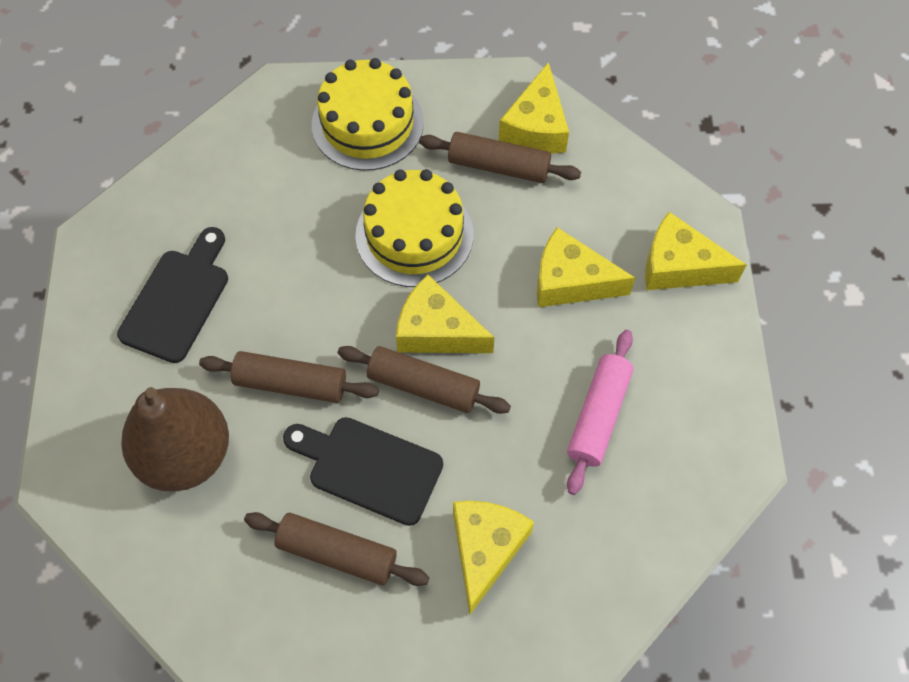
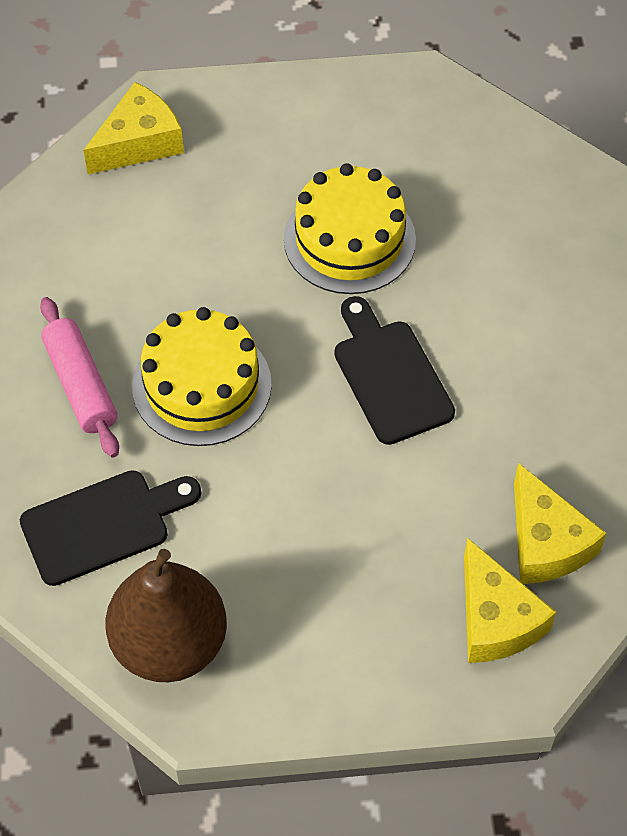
brown rolling pin: [199,351,379,403] [244,512,429,586] [338,346,511,414] [419,132,581,183] = 4 -> none = 0
yellow cheese: [396,274,494,353] [453,501,534,615] [498,62,569,154] [537,227,635,307] [645,212,747,290] = 5 -> [83,82,184,174] [464,538,556,663] [514,463,606,584] = 3

